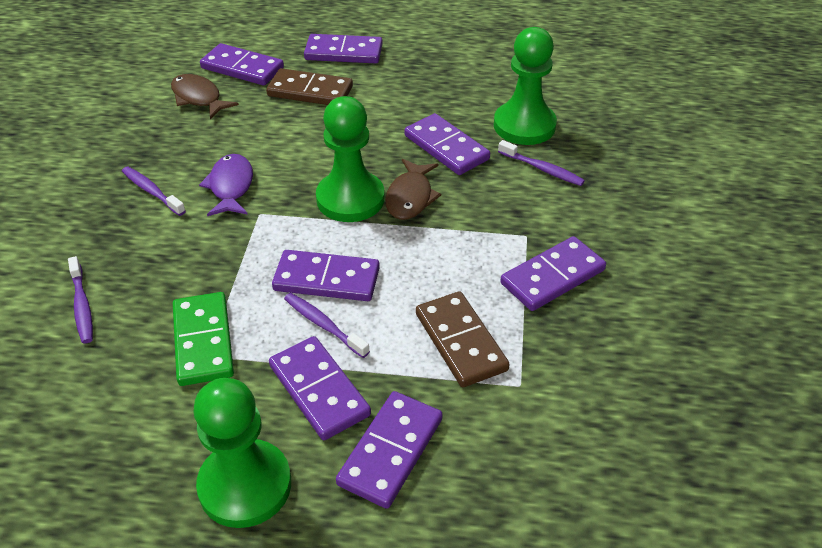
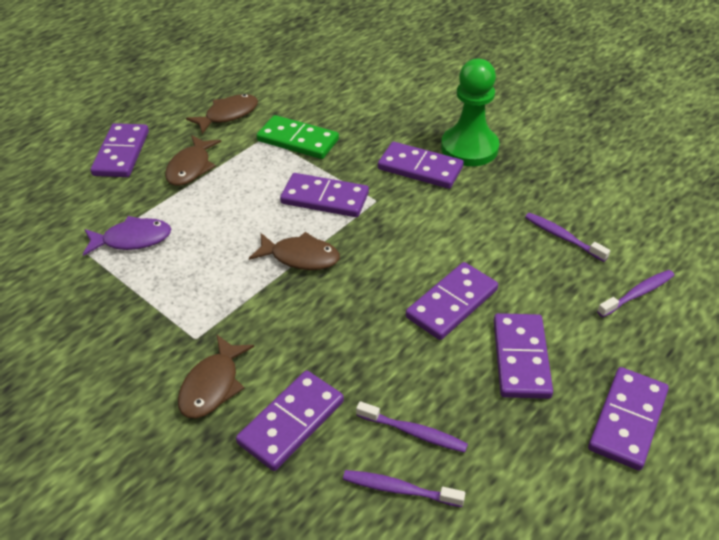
brown domino: [266,68,353,105] [416,291,510,387] = 2 -> none = 0
brown fish: [171,74,239,119] [385,159,442,220] = 2 -> [165,135,221,186] [178,335,254,418] [186,94,258,134] [249,232,340,270] = 4
green pawn: [193,378,291,528] [316,96,385,222] [494,27,557,145] = 3 -> [441,59,499,166] = 1

